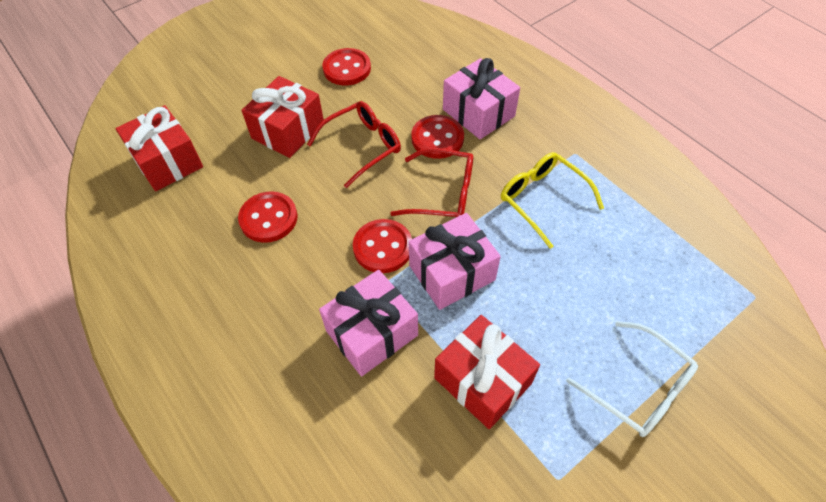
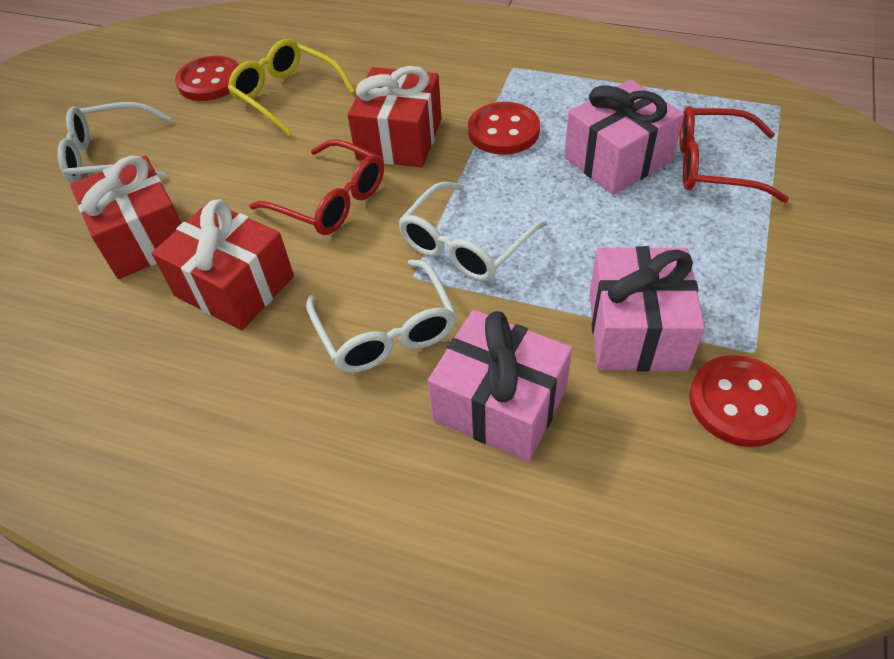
red button: [238,191,298,243] [322,48,371,85] [353,219,412,273] [411,115,464,159] = 4 -> [175,56,239,101] [468,102,540,155] [689,355,796,447] = 3
white glasses: [566,321,698,437] = 1 -> [57,102,171,183] [306,259,457,373] [398,182,547,282] = 3

